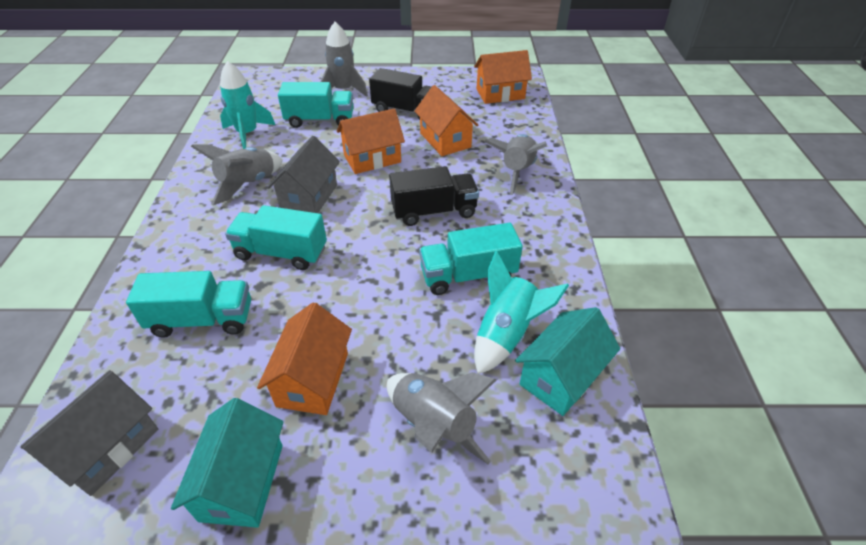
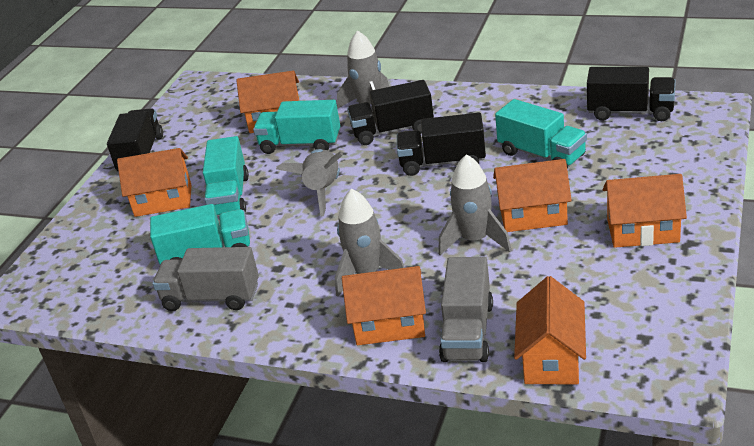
black truck: [369,68,431,120] [389,166,479,226] = 2 -> [107,108,163,172] [347,80,434,145] [397,113,486,176] [587,67,676,121] = 4
grey house: [20,370,158,496] [267,136,340,213] = 2 -> none = 0
grey truck: none = 0 -> [153,247,259,311] [439,257,493,362] = 2
orange house: [257,302,352,415] [337,108,405,174] [414,85,478,156] [474,50,532,104] = 4 -> [117,148,191,217] [236,71,299,133] [342,266,426,345] [493,159,572,232] [514,276,586,384] [603,174,687,248] = 6
turquoise house: [171,398,283,528] [515,307,620,416] = 2 -> none = 0
turquoise rocket: [220,61,275,149] [474,251,569,374] = 2 -> none = 0

